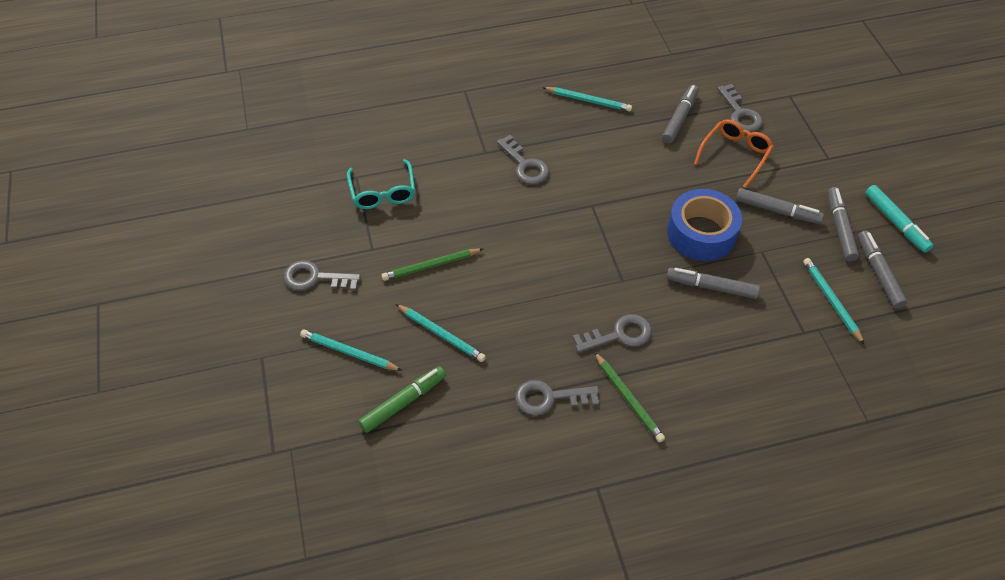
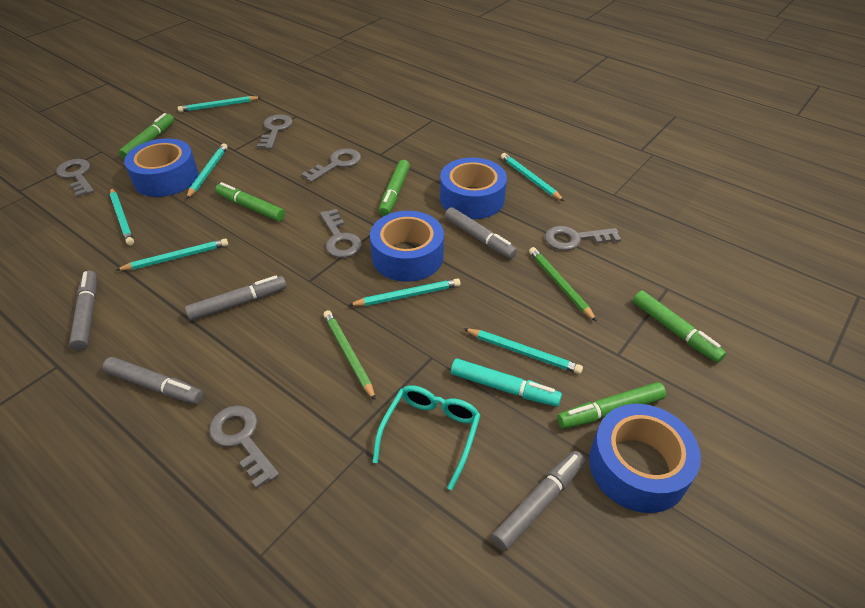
blue tape: [667,189,742,261] = 1 -> [124,138,198,197] [370,211,444,282] [440,158,507,219] [589,404,701,513] = 4
green marker: [358,366,446,433] = 1 -> [119,113,174,159] [215,182,285,221] [379,160,410,216] [557,382,666,429] [633,291,726,363] = 5
grey key: [283,260,361,290] [497,135,549,184] [515,380,599,416] [573,314,652,353] [717,84,763,132] = 5 -> [56,159,94,197] [209,405,279,489] [257,114,293,149] [302,148,361,182] [320,209,362,258] [545,226,621,251] = 6
orange glasses: [694,119,774,188] = 1 -> none = 0
turquoise pencil: [300,329,402,371] [396,304,486,362] [542,87,632,112] [803,258,865,345] = 4 -> [110,188,134,245] [116,239,228,271] [178,96,261,112] [186,144,228,199] [348,278,461,306] [463,328,583,374] [501,153,564,201] = 7

